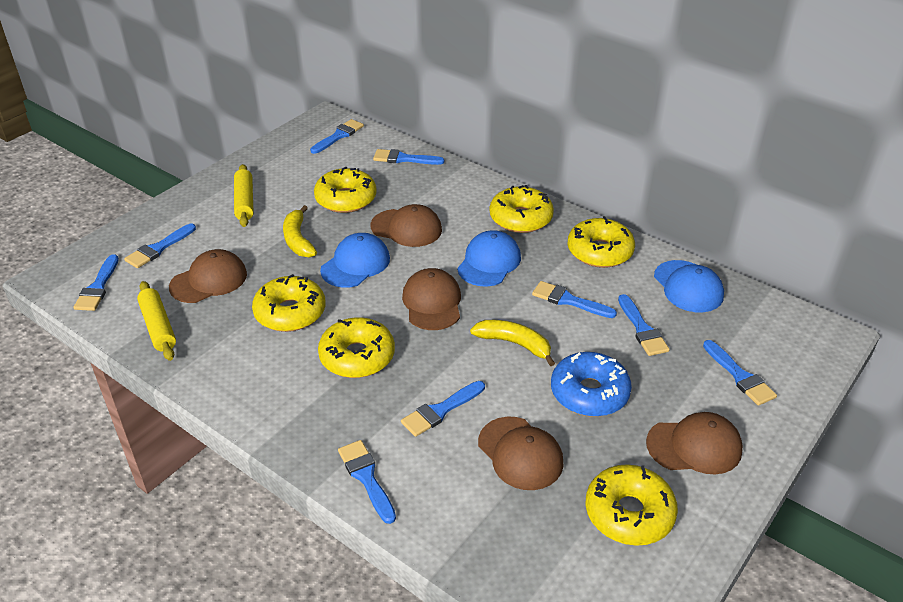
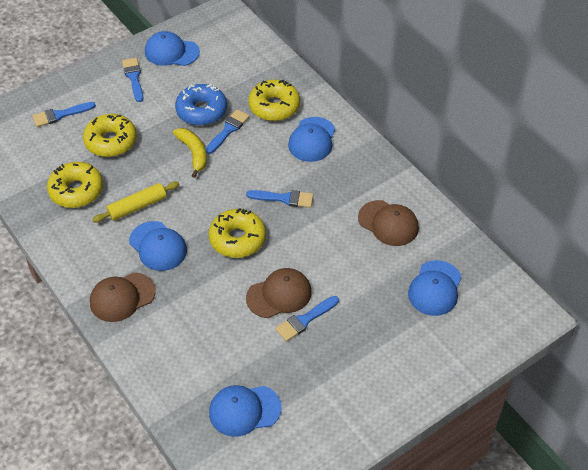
blue brush: [74,254,119,311] [124,224,196,268] [310,119,364,154] [338,440,396,524] [373,149,444,165] [401,381,485,437] [532,281,617,318] [618,294,670,356] [703,340,777,406] = 9 -> [32,102,96,127] [122,58,143,102] [205,109,250,154] [246,190,313,208] [275,296,339,342] = 5
blue cap: [320,233,390,288] [457,230,521,286] [654,260,724,312] = 3 -> [129,221,187,271] [145,31,200,66] [209,385,281,437] [288,117,335,162] [408,260,461,316] = 5
brown cap: [169,249,247,303] [371,204,442,247] [402,268,461,330] [478,416,564,490] [646,412,743,474] = 5 -> [90,272,156,322] [246,268,312,318] [358,200,419,246] = 3
yellow banana: [283,205,317,258] [470,320,555,366] = 2 -> [173,128,207,178] = 1
yellow donut: [252,274,326,332] [314,167,377,213] [318,317,395,378] [490,185,554,233] [567,216,635,268] [586,464,678,546] = 6 -> [47,162,103,208] [83,114,137,157] [209,208,266,258] [248,80,300,121] = 4
yellow rolling pin: [137,281,176,361] [234,164,254,227] = 2 -> [92,181,180,223] = 1

